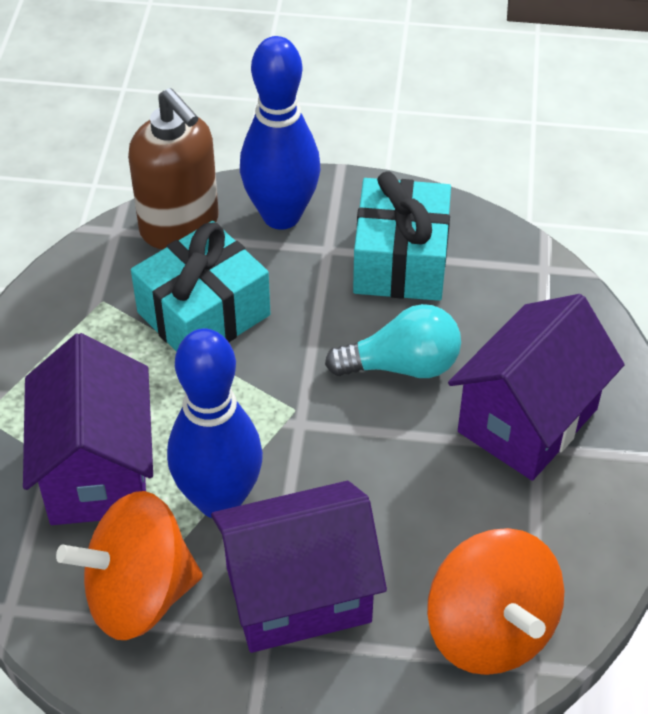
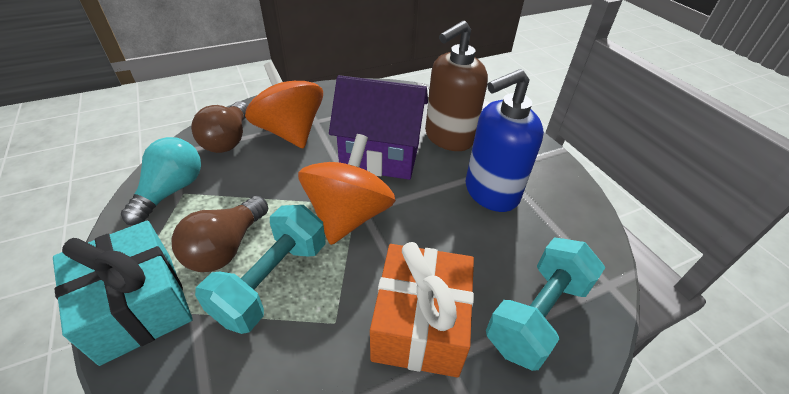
blue bowling pin: [167,328,263,518] [240,36,320,229] = 2 -> none = 0
blue soap dispenser: none = 0 -> [466,69,544,212] = 1
brown light bulb: none = 0 -> [171,196,268,272] [191,101,248,153] = 2
orange gift: none = 0 -> [370,242,474,377] = 1
purple house: [23,333,153,525] [211,481,387,653] [448,294,625,481] = 3 -> [329,75,428,180] = 1
turquoise dumbbell: none = 0 -> [195,205,325,334] [486,238,605,371] = 2
turquoise gift: [131,221,271,352] [353,171,451,301] = 2 -> [53,220,193,366] = 1

